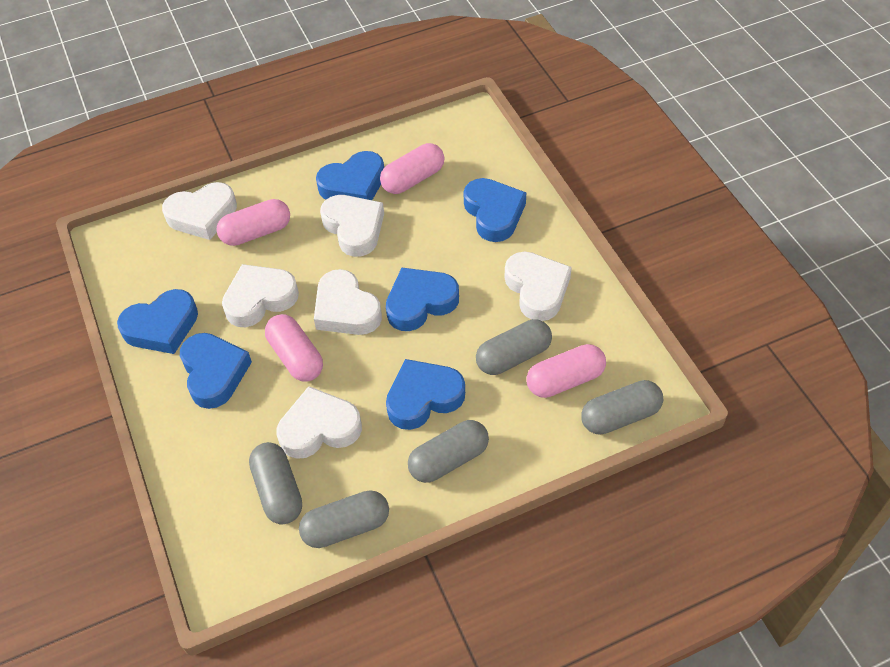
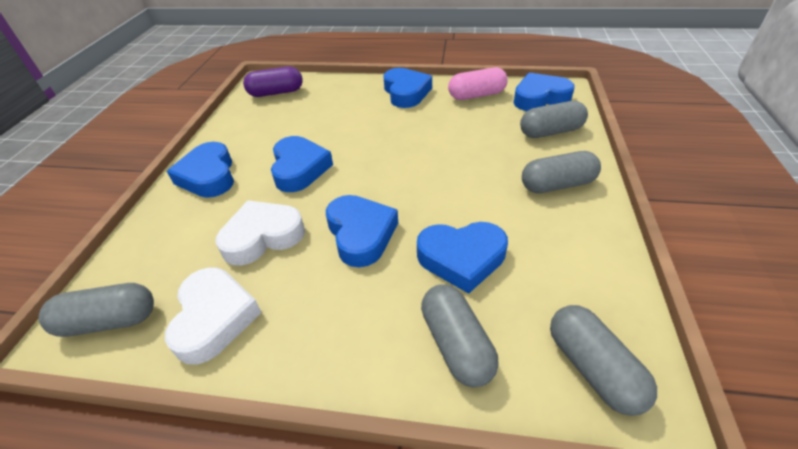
pink capsule: [216,199,290,246] [265,314,323,381] [380,143,444,194] [527,344,606,398] = 4 -> [448,67,508,100] = 1
purple capsule: none = 0 -> [243,66,303,97] = 1
white heart: [162,182,237,240] [222,264,299,327] [277,386,362,459] [314,269,382,335] [320,195,384,257] [505,252,572,321] = 6 -> [165,267,262,365] [216,200,305,266] = 2

